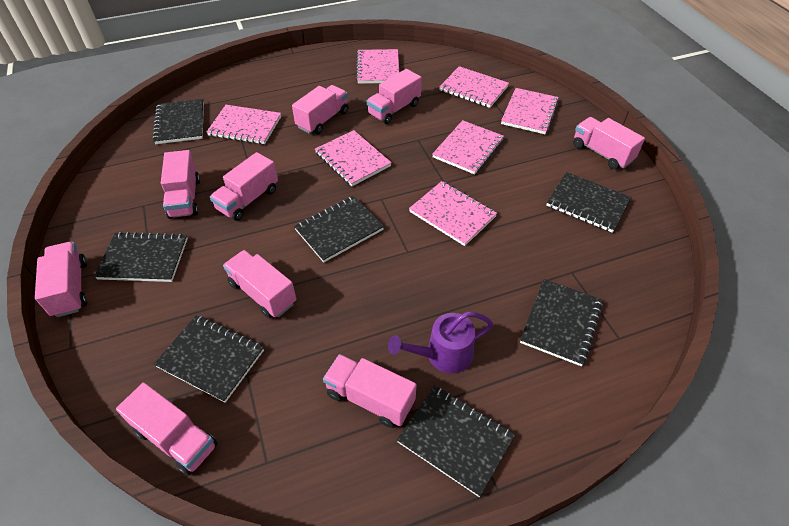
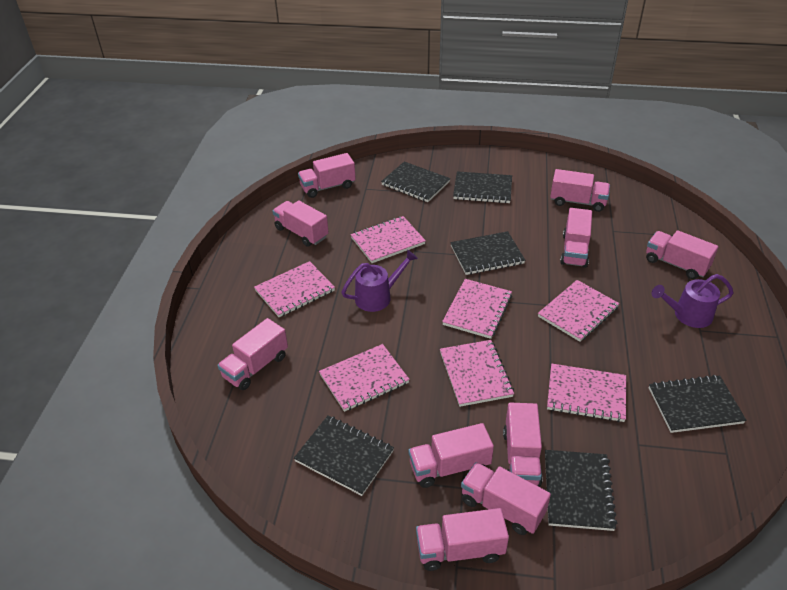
black notebook: [94,232,188,282] [152,99,204,144] [154,315,264,403] [294,196,384,263] [397,386,515,497] [520,279,603,366] [546,172,632,233] = 7 -> [294,416,394,496] [381,162,450,202] [450,231,525,275] [453,171,512,203] [545,450,617,531] [649,375,747,433] = 6
pink truck: [35,242,87,317] [116,383,217,475] [161,150,200,219] [210,152,278,221] [223,250,296,318] [292,85,348,134] [323,354,417,428] [367,69,422,124] [573,117,645,169] = 9 -> [217,318,288,390] [272,200,329,247] [298,153,356,198] [409,423,494,488] [416,508,509,571] [461,462,551,535] [503,402,543,487] [550,169,610,212] [560,208,592,268] [646,230,718,279] = 10
purple watering can: [388,312,493,373] = 1 -> [341,250,418,312] [652,274,734,328] = 2

